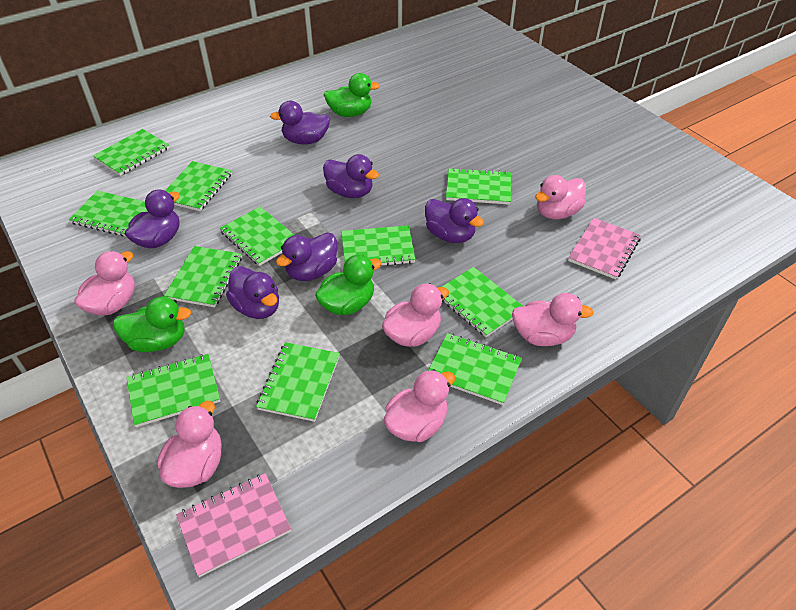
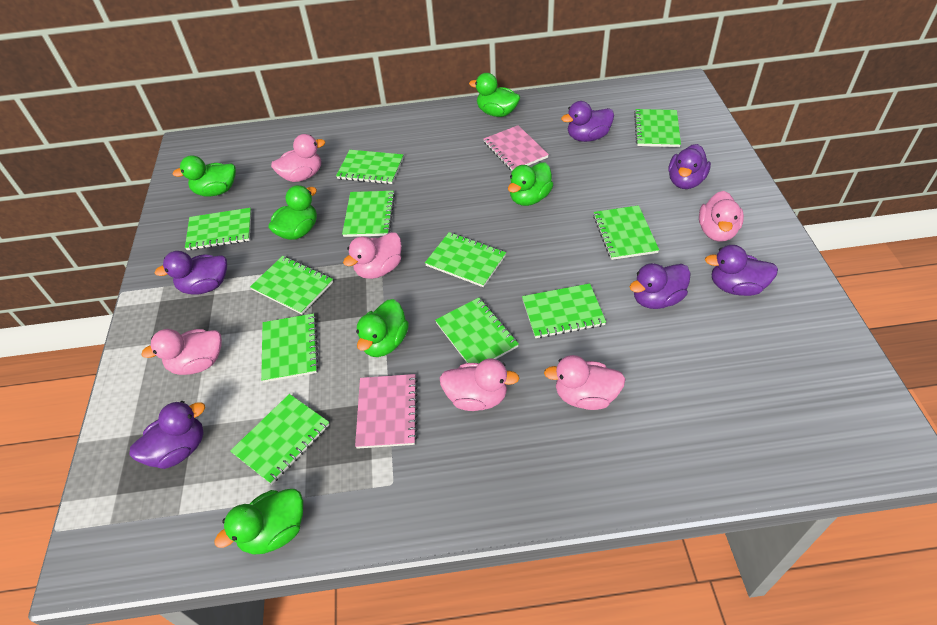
green duck: [113,296,191,352] [315,255,382,315] [324,73,380,117] = 3 -> [172,155,236,196] [214,489,303,554] [268,185,317,240] [356,299,409,357] [469,73,520,117] [508,162,553,206] = 6

